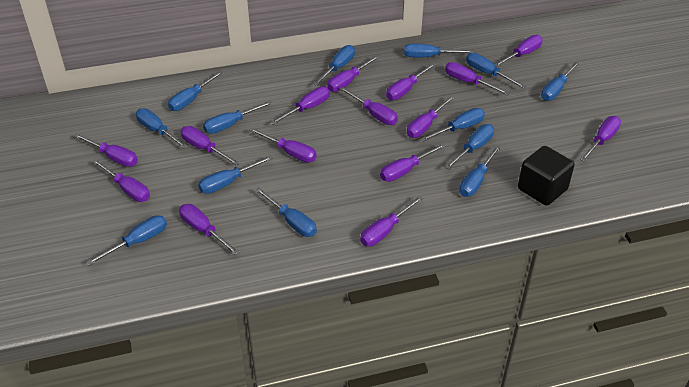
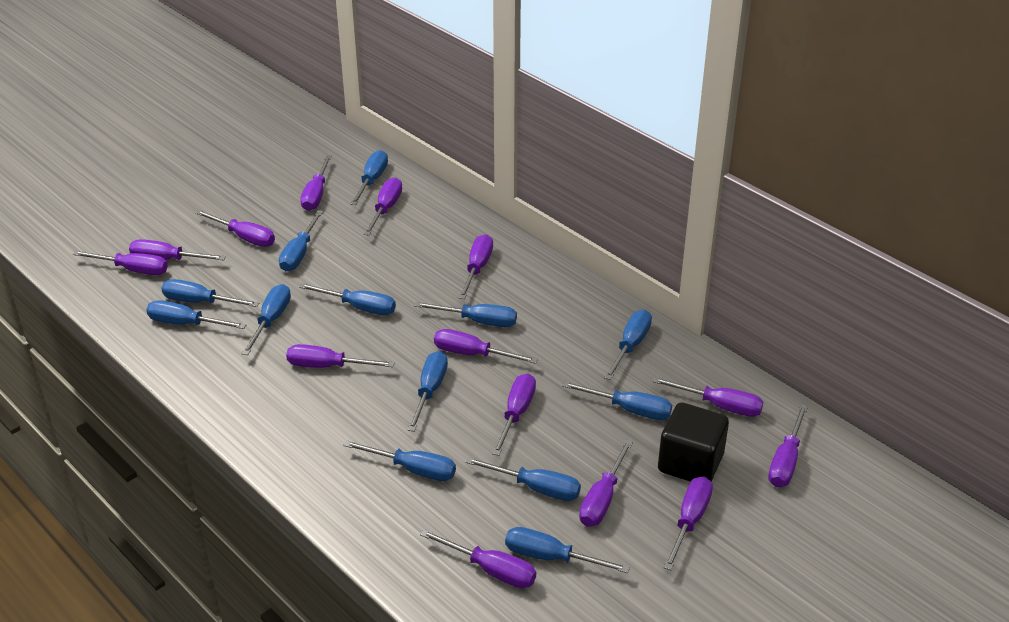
purple screwdriver: [74,133,138,167] [92,159,150,202] [179,204,240,255] [181,126,240,166] [249,128,317,162] [270,86,330,125] [327,55,379,92] [340,87,398,125] [360,196,423,246] [380,143,446,182] [386,63,436,100] [407,96,455,138] [445,62,510,95] [494,35,543,67] [580,116,621,162] = 15 -> [73,251,168,275] [129,239,226,260] [195,210,275,247] [286,344,395,368] [300,155,332,211] [364,177,402,235] [420,529,536,588] [434,329,538,364] [459,234,493,299] [492,374,536,456] [579,439,633,527] [652,377,763,417] [664,477,713,570] [768,404,808,487] = 14

